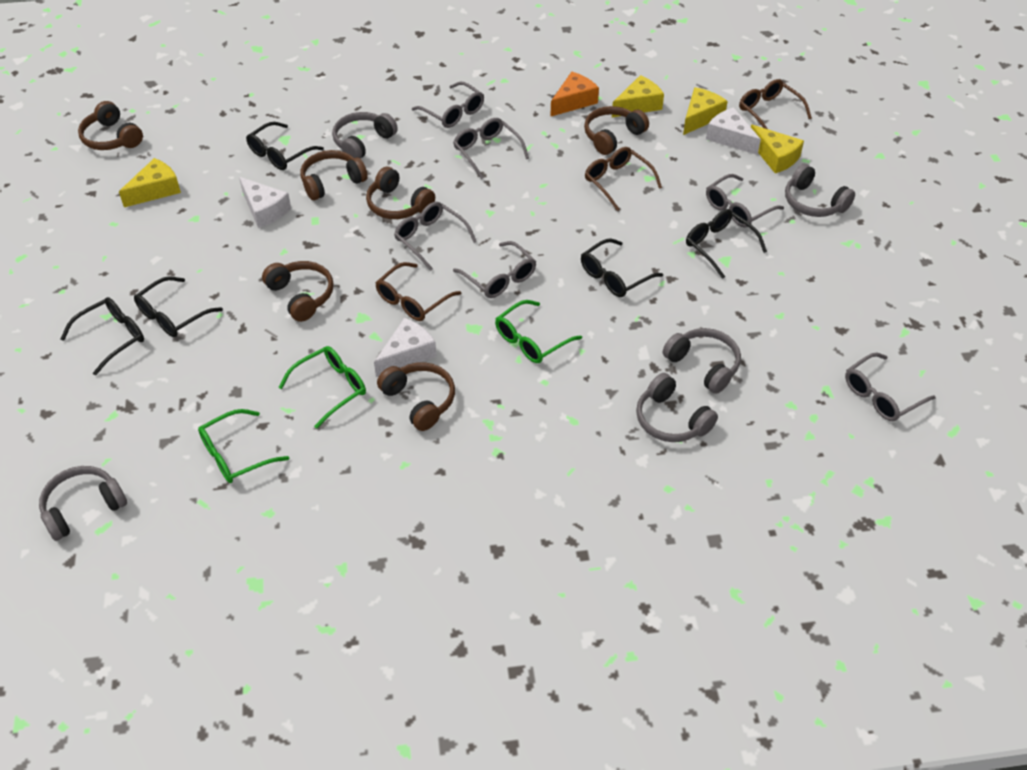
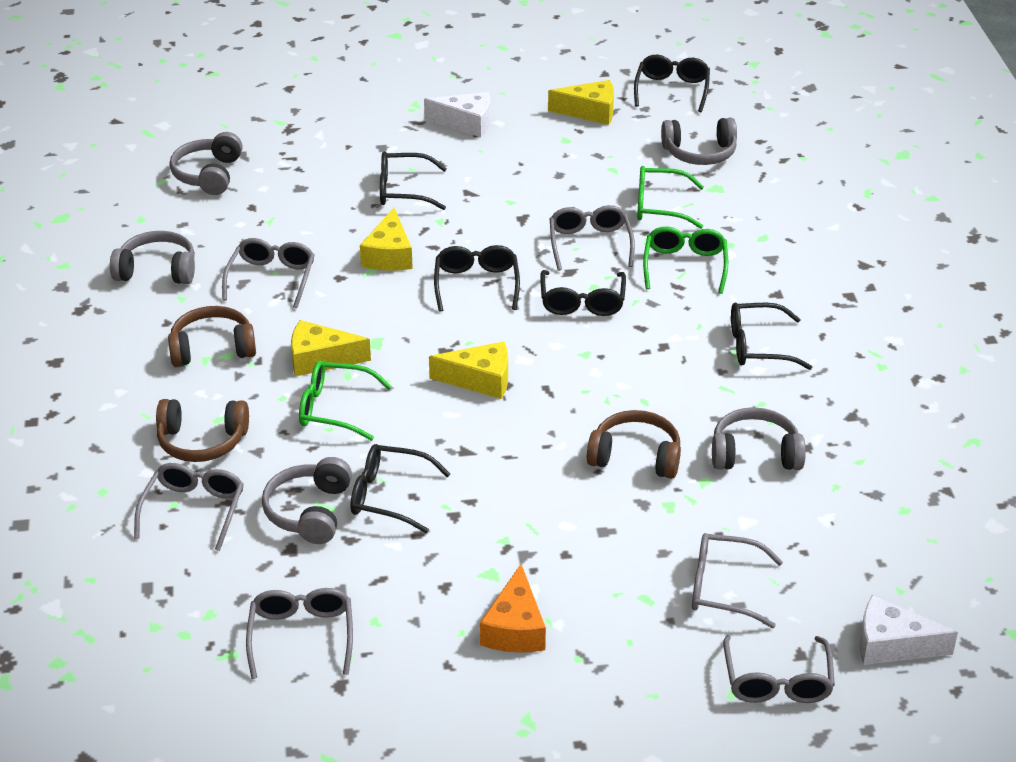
black glasses: [61,297,144,375] [134,276,223,337] [246,122,324,170] [581,238,663,297] [686,209,767,279] = 5 -> [351,444,450,533] [380,151,447,210] [434,245,520,312] [540,270,626,316] [634,55,710,112] [731,302,812,370] = 6
brown glasses: [375,262,461,321] [585,147,662,211] [739,79,812,129] = 3 -> none = 0
brown headphones: [78,101,143,150] [262,261,334,322] [300,150,368,200] [366,167,435,219] [377,362,455,431] [584,106,649,155] = 6 -> [156,399,249,462] [168,306,256,366] [587,410,681,479] = 3
white cheese: [239,177,291,228] [374,318,437,377] [706,107,761,155] = 3 -> [424,92,490,137] [859,595,958,665] = 2

